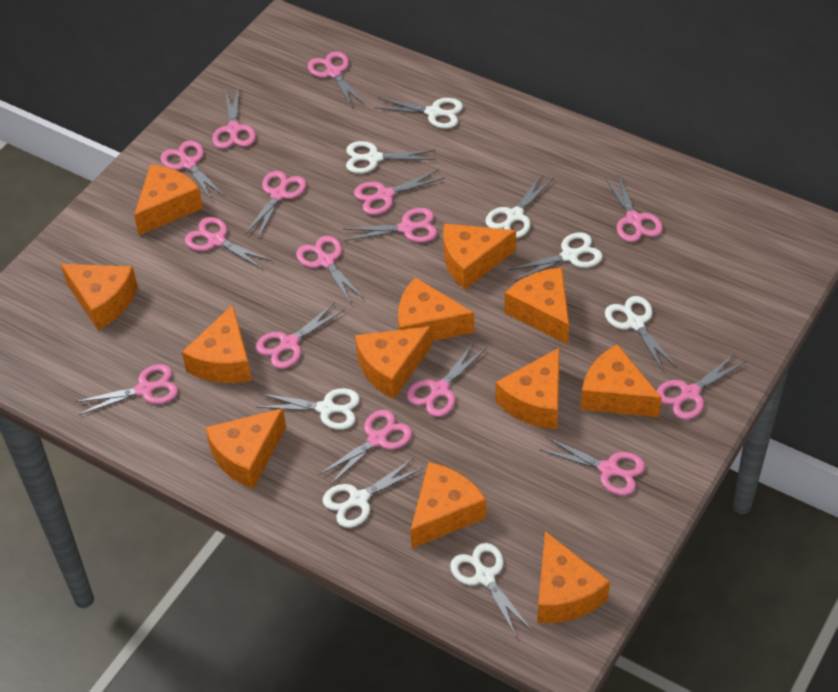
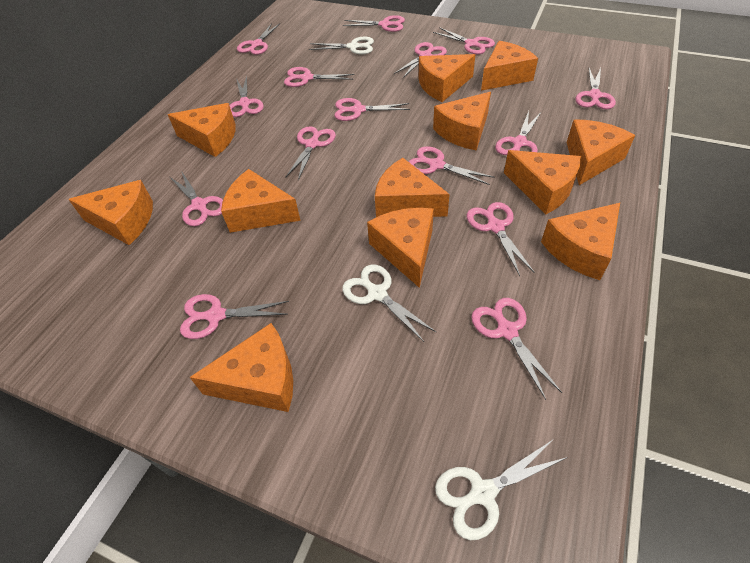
white scissors: [257,388,360,430] [322,458,424,528] [346,141,435,174] [374,98,463,129] [450,543,532,638] [485,174,554,238] [508,232,603,282] [605,296,677,371] = 8 -> [309,37,374,54] [342,265,436,342] [435,439,568,540] = 3

